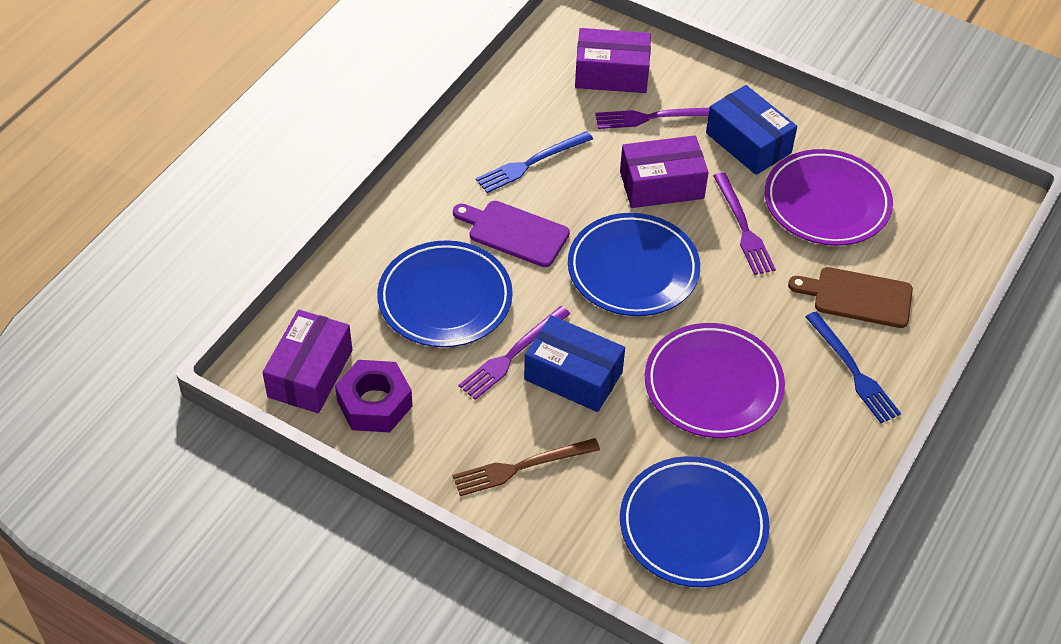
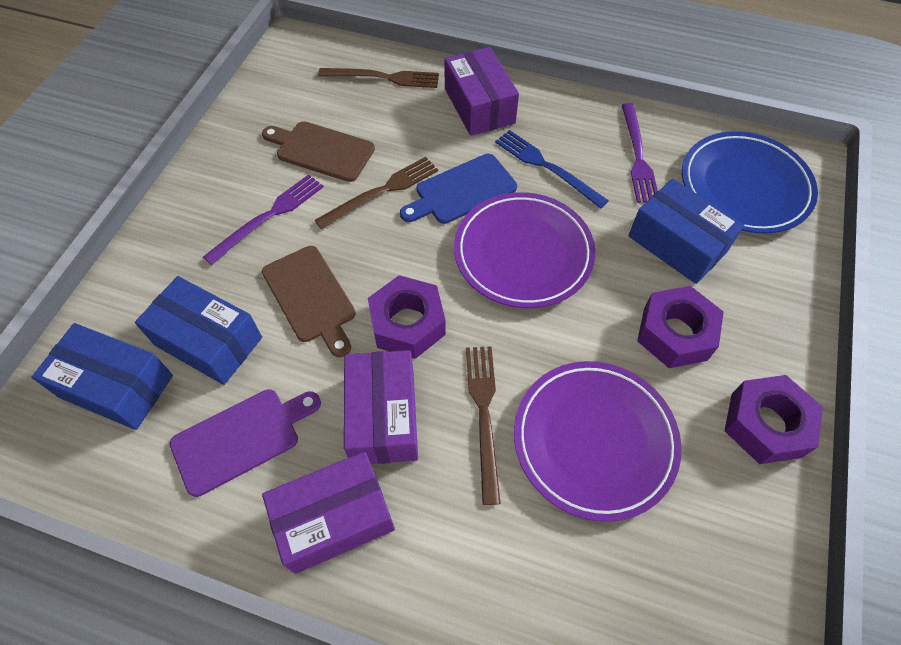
blue box: [524,315,625,412] [706,85,797,175] = 2 -> [32,323,173,430] [135,276,262,385] [628,179,744,284] = 3
blue cutting board: none = 0 -> [400,154,517,224] = 1
blue fork: [476,131,593,193] [806,312,901,423] = 2 -> [495,130,609,209] = 1
blue plate: [377,240,513,347] [568,213,700,316] [620,456,770,587] = 3 -> [682,131,818,234] = 1
brown cutting board: [788,267,913,328] = 1 -> [262,121,375,182] [262,246,356,357] = 2
brown fork: [453,438,600,496] = 1 -> [315,157,438,229] [318,68,439,88] [466,346,501,505] = 3
purple fork: [458,306,570,400] [595,108,709,129] [713,172,776,275] = 3 -> [203,174,324,265] [622,103,658,203] = 2
purple nut: [335,360,413,433] = 1 -> [368,275,446,359] [637,286,724,368] [725,375,823,464] = 3

